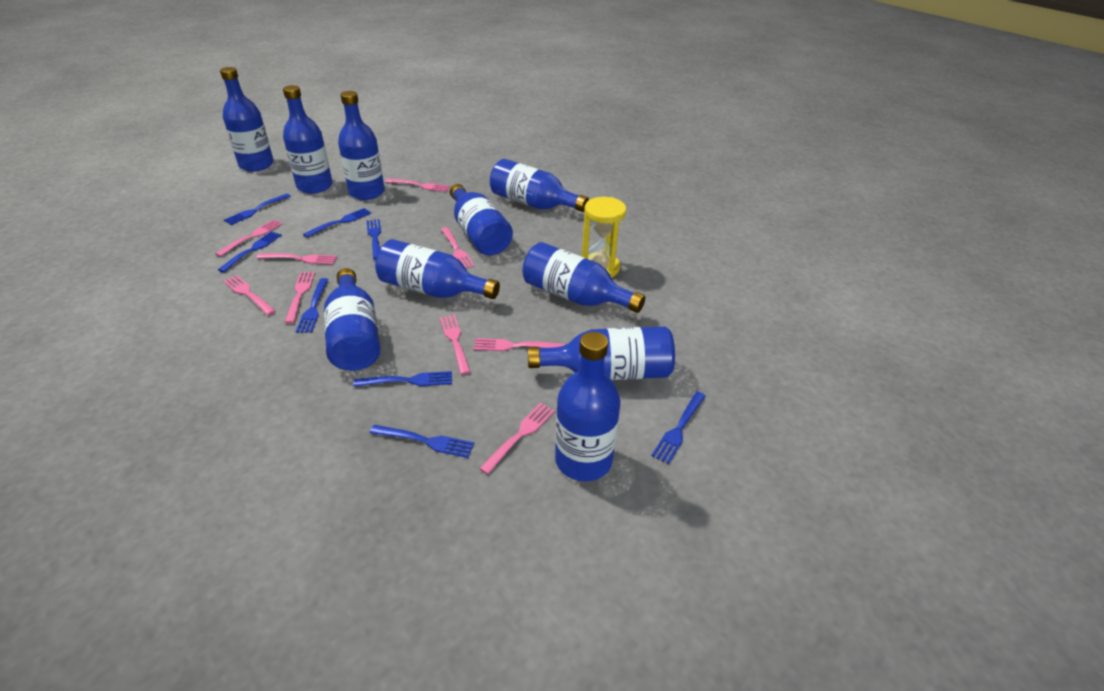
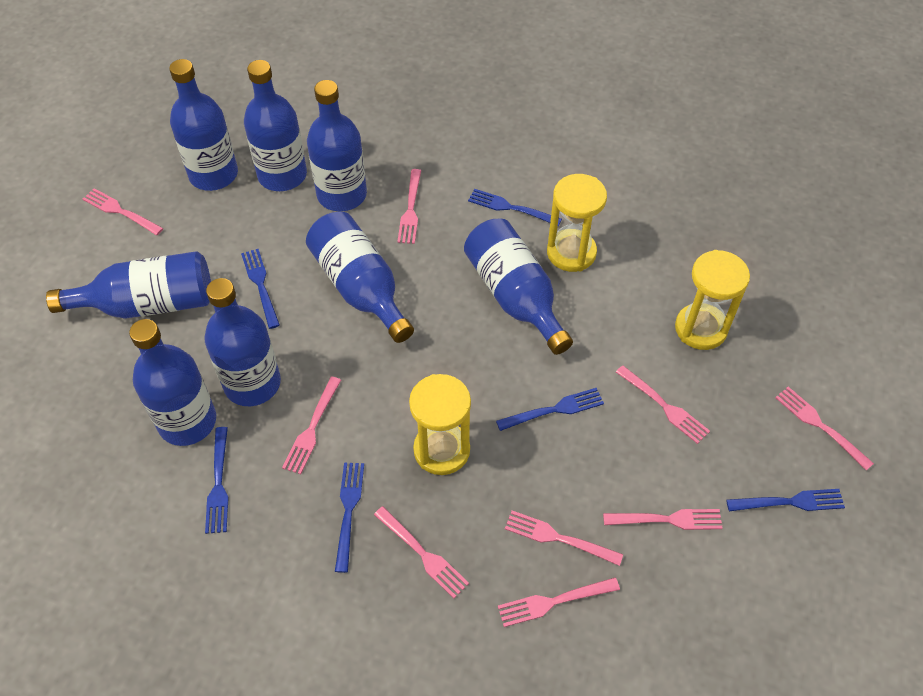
blue bottle: [220,67,274,171] [283,85,333,194] [324,268,380,371] [338,91,385,200] [375,239,500,299] [450,184,513,255] [490,159,589,212] [522,242,645,313] [528,326,675,380] [555,332,621,481] = 10 -> [46,251,211,319] [129,319,216,446] [169,59,238,191] [205,278,281,406] [244,60,307,191] [306,212,414,343] [307,80,367,212] [464,218,573,355] = 8
blue fork: [218,231,282,272] [224,193,291,225] [296,278,329,333] [303,208,371,237] [353,371,452,387] [367,219,381,259] [370,425,475,458] [651,391,706,464] = 8 -> [205,427,229,534] [241,249,280,329] [335,463,364,573] [468,189,562,226] [496,388,604,431] [726,489,845,511] = 6
yellow hourglass: [582,197,626,278] = 1 -> [409,374,471,475] [547,174,607,272] [675,250,750,350] = 3

